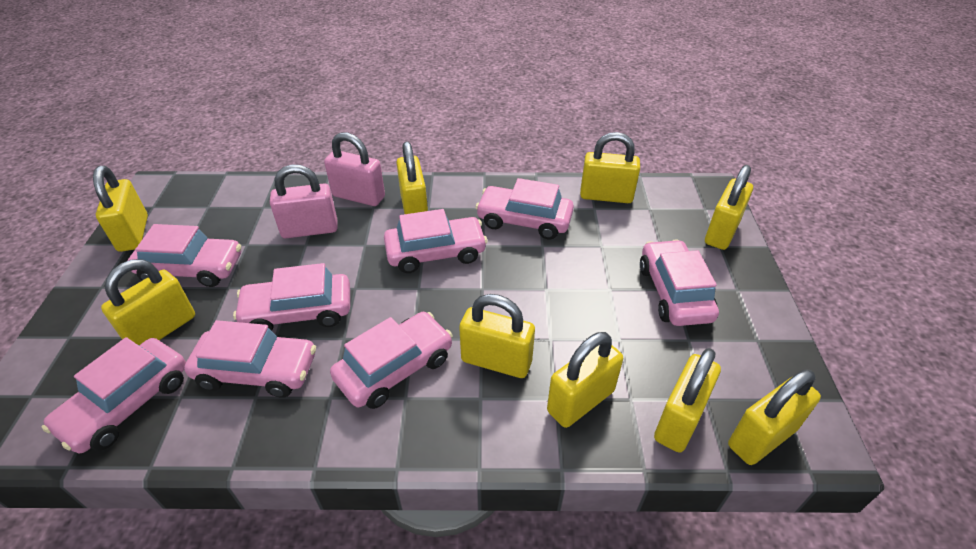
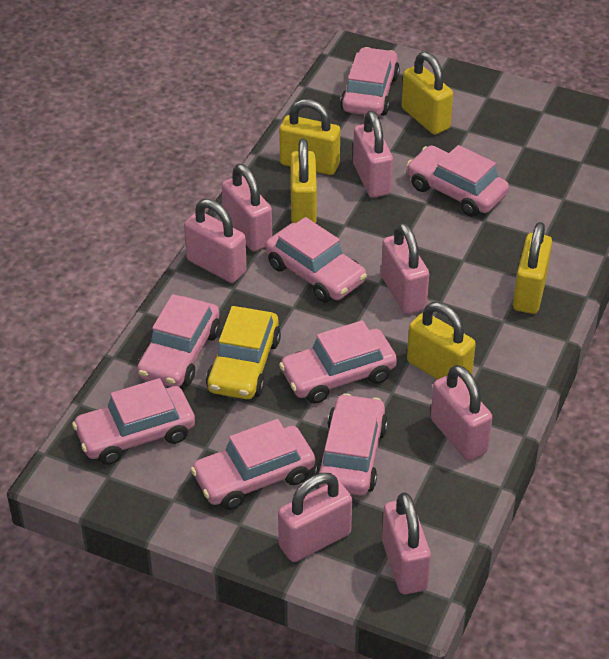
pink padlock: [270,165,338,238] [324,132,385,206] = 2 -> [184,199,247,283] [222,164,272,252] [278,473,352,562] [353,111,393,198] [381,223,429,314] [382,492,431,594] [431,365,492,461] = 7
yellow car: none = 0 -> [206,306,281,399] = 1
yellow padlock: [93,166,148,252] [101,259,195,345] [396,141,428,214] [459,294,535,378] [547,332,623,428] [580,132,640,203] [654,348,721,453] [705,165,753,250] [728,369,821,465] = 9 -> [279,99,340,175] [290,139,317,223] [402,52,453,135] [407,302,476,382] [513,222,552,314] = 5

